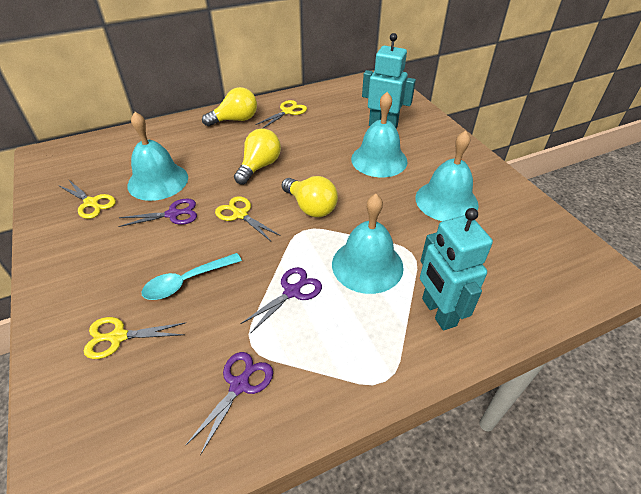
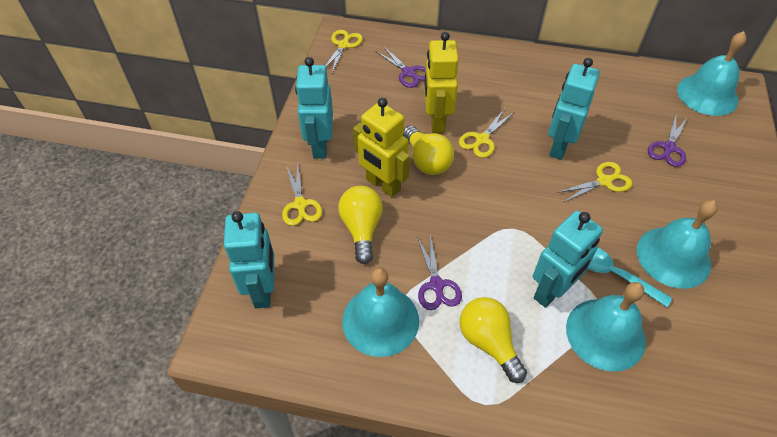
turquoise robot: [362,33,416,128] [420,208,493,331] = 2 -> [224,211,274,308] [295,57,333,158] [533,211,603,308] [548,58,600,160] = 4
yellow robot: none = 0 -> [353,98,410,197] [424,32,459,133] = 2

